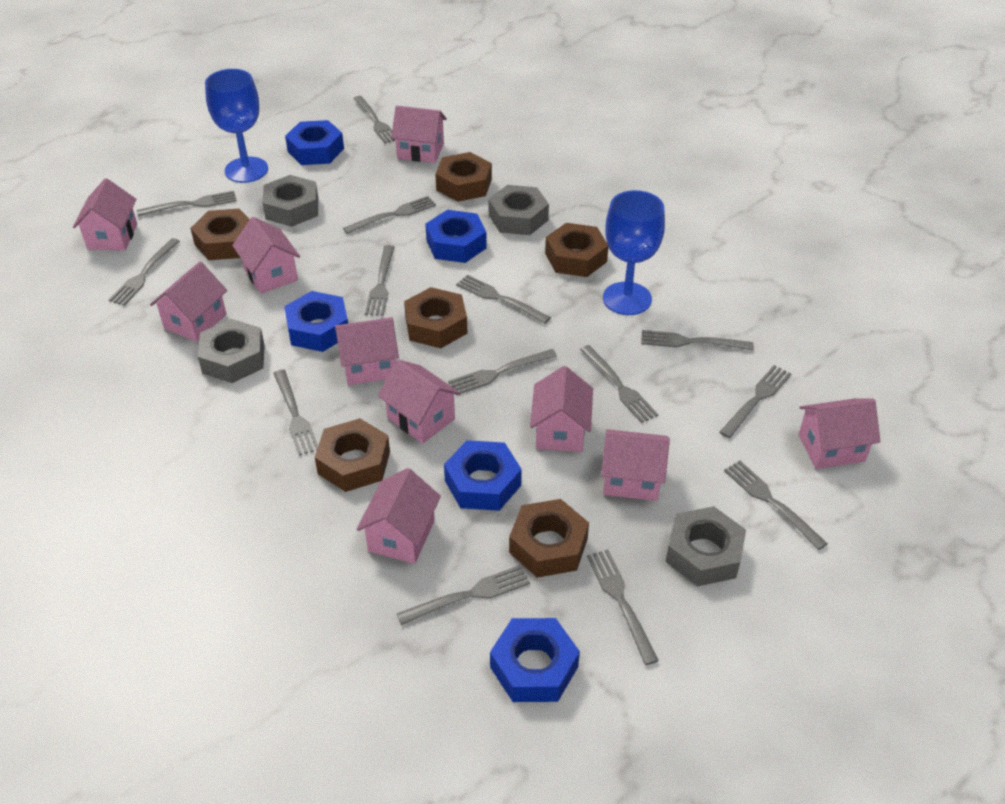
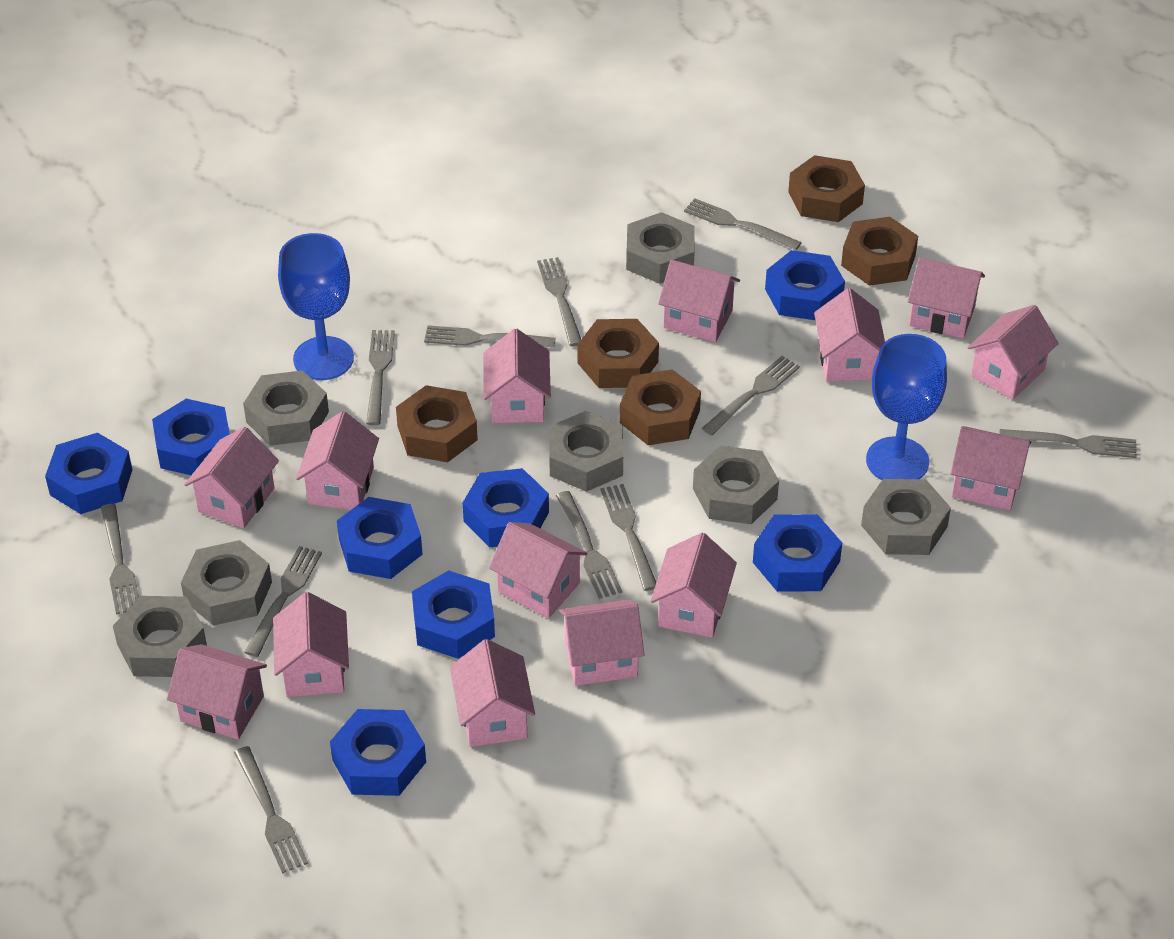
blue nut: [284,291,348,352] [285,120,344,165] [425,210,487,263] [444,440,522,511] [490,618,580,702] = 5 -> [45,433,132,514] [152,399,230,475] [330,709,426,796] [337,497,423,579] [412,570,495,659] [463,468,549,547] [753,514,842,592] [765,250,845,320] = 8
brown nut: [190,208,250,260] [315,418,390,492] [404,287,467,348] [435,152,492,202] [509,499,589,578] [545,223,608,277] = 6 -> [396,385,478,462] [578,319,659,388] [620,369,701,445] [788,155,865,222] [841,217,918,286] = 5
grey fork: [109,238,180,305] [137,191,237,217] [273,369,318,456] [343,196,436,234] [353,96,395,143] [365,245,395,316] [397,565,530,625] [448,349,557,393] [456,275,551,324] [580,345,658,423] [587,549,659,665] [641,330,754,350] [719,365,792,438] [724,461,828,550] = 14 -> [101,504,139,614] [234,746,308,874] [244,546,322,657] [366,330,395,425] [424,325,556,348] [537,257,581,346] [556,491,623,599] [600,484,656,591] [684,198,802,250] [702,356,800,436] [999,429,1137,458] = 11
grey nut: [198,319,265,383] [262,175,318,227] [488,185,549,235] [666,506,746,586] = 4 -> [113,596,207,677] [181,540,272,626] [243,370,329,446] [549,411,623,492] [626,212,695,284] [693,446,779,524] [861,479,951,555] = 7
pink house: [73,178,137,251] [150,262,227,342] [232,217,300,294] [335,317,399,385] [357,468,441,564] [378,359,461,444] [391,106,447,163] [530,366,593,452] [601,429,670,501] [798,398,881,469] = 10 -> [167,644,267,740] [184,427,279,528] [273,592,349,697] [296,411,379,510] [450,639,535,747] [483,329,551,423] [489,522,587,618] [559,599,644,686] [651,533,737,638] [658,260,740,342] [814,288,885,382] [908,257,985,338] [951,426,1031,510] [967,305,1059,400] = 14

